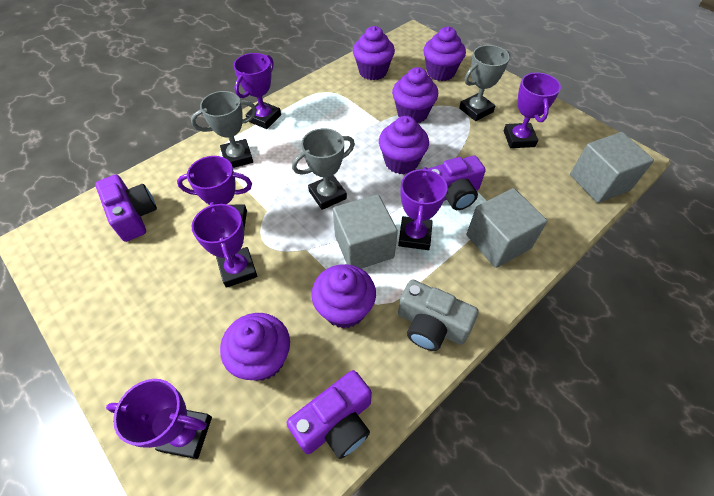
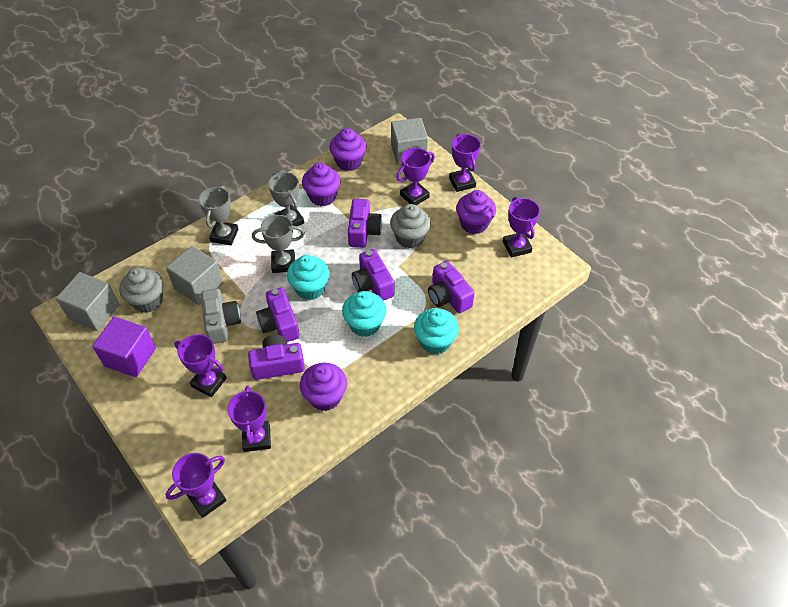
grey cupcake: none = 0 -> [119,267,163,313] [390,204,431,248] = 2
purple camera: [95,175,157,242] [287,370,372,459] [428,155,486,210] = 3 -> [248,335,305,380] [256,287,300,342] [348,199,382,248] [352,249,394,301] [428,261,475,313] = 5
purple cube: none = 0 -> [92,317,156,377] = 1
purple cupcake: [220,313,290,381] [311,264,376,329] [353,26,395,80] [379,116,429,174] [392,67,438,123] [423,27,466,81] = 6 -> [300,363,347,411] [302,163,341,206] [329,128,367,171] [456,190,496,234] = 4
turquoise cupcake: none = 0 -> [287,255,330,300] [342,291,386,337] [414,308,459,354] = 3

